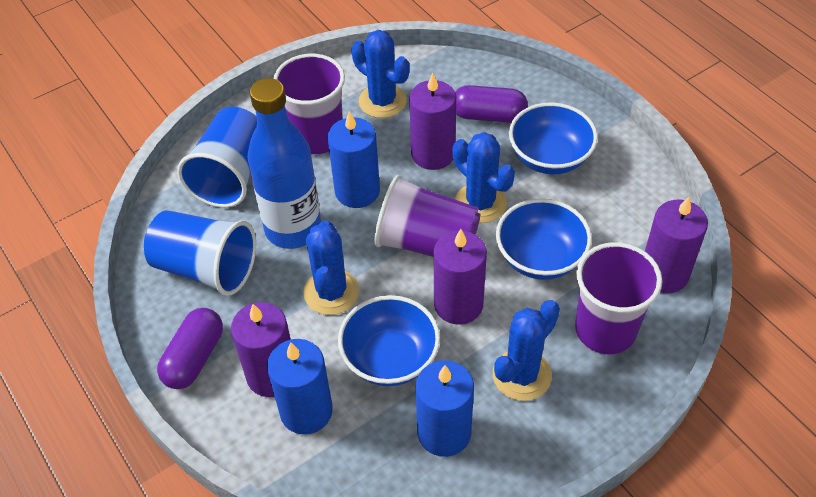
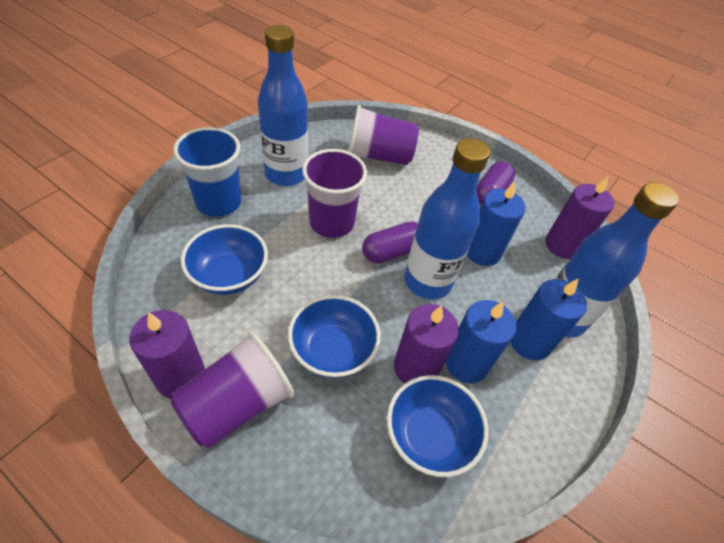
blue bottle: [248,78,321,249] = 1 -> [258,25,308,186] [404,138,490,299] [556,182,679,337] = 3
blue cactus: [304,220,359,315] [351,30,409,118] [453,132,515,223] [493,300,560,401] = 4 -> none = 0
blue cup: [144,210,256,296] [177,107,257,208] = 2 -> [173,127,241,217] = 1
purple candle: [231,302,291,397] [409,73,456,170] [434,229,487,325] [645,197,708,293] = 4 -> [129,310,205,399] [394,304,459,384] [545,176,614,259] = 3

